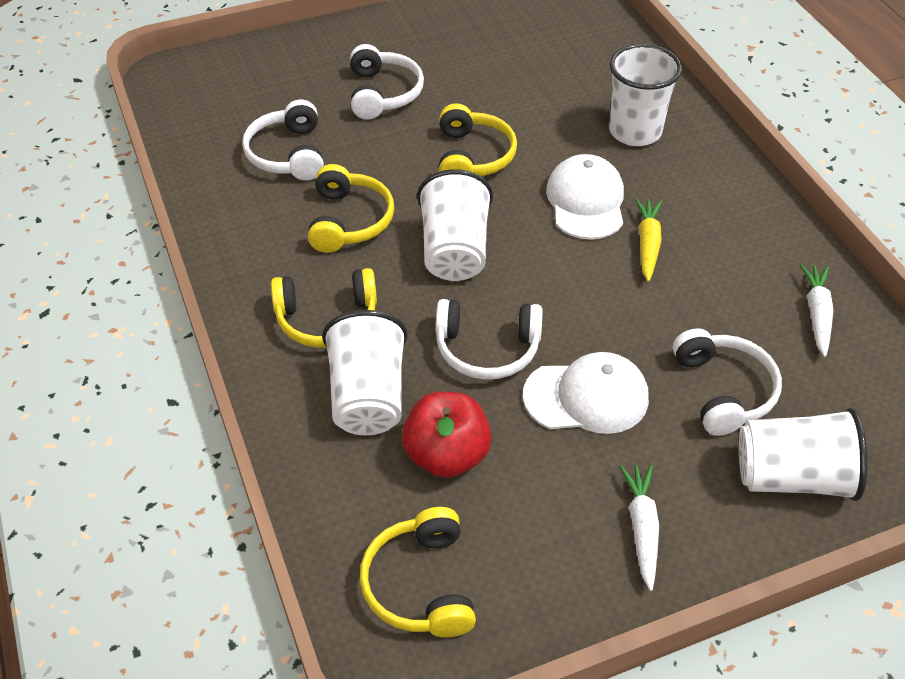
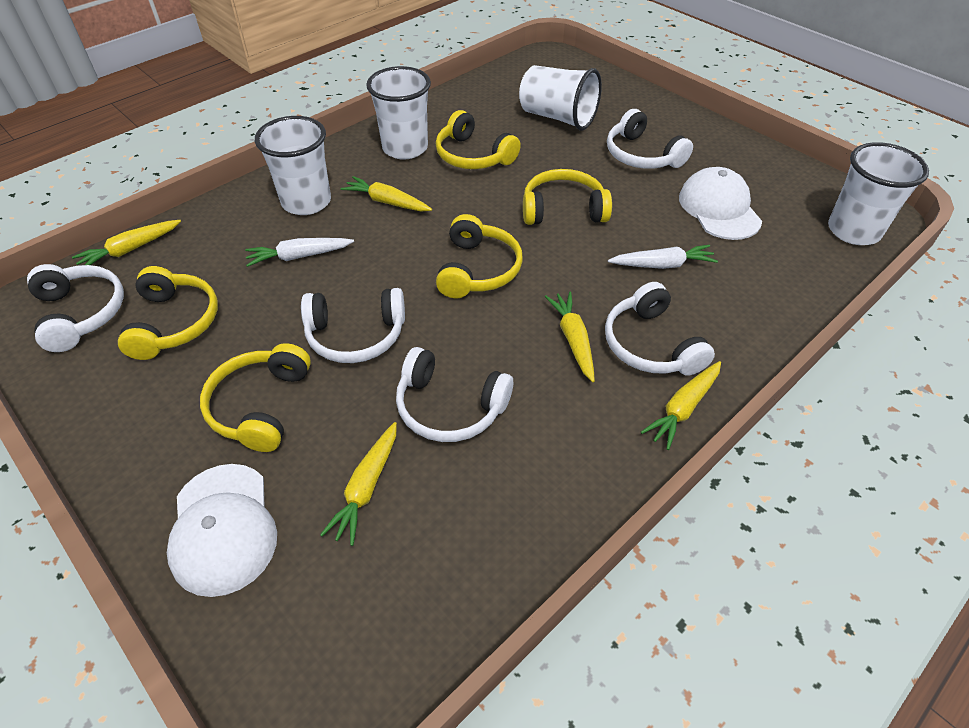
red apple: [402,392,492,478] = 1 -> none = 0
white headphones: [242,100,324,180] [350,44,424,120] [436,299,543,380] [673,328,782,436] = 4 -> [27,264,124,352] [301,288,405,363] [396,347,513,442] [605,282,715,376] [607,109,693,169] = 5
yellow carrot: [635,198,662,282] = 1 -> [72,220,181,265] [320,422,397,546] [341,176,432,211] [545,291,595,382] [641,361,721,450] = 5
yellow headphones: [271,268,377,348] [308,164,394,253] [360,507,476,637] [439,103,517,176] = 4 -> [118,266,218,360] [200,343,311,452] [436,110,521,169] [436,214,523,298] [523,169,612,225] = 5

